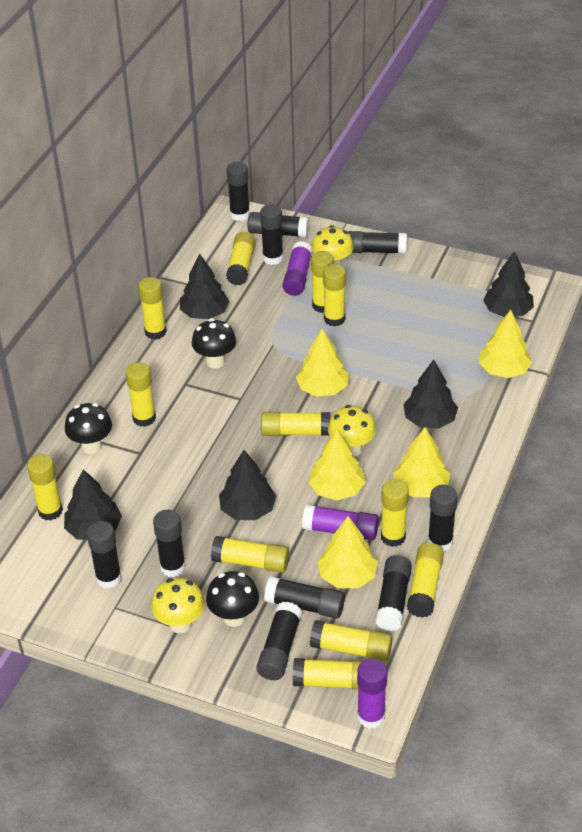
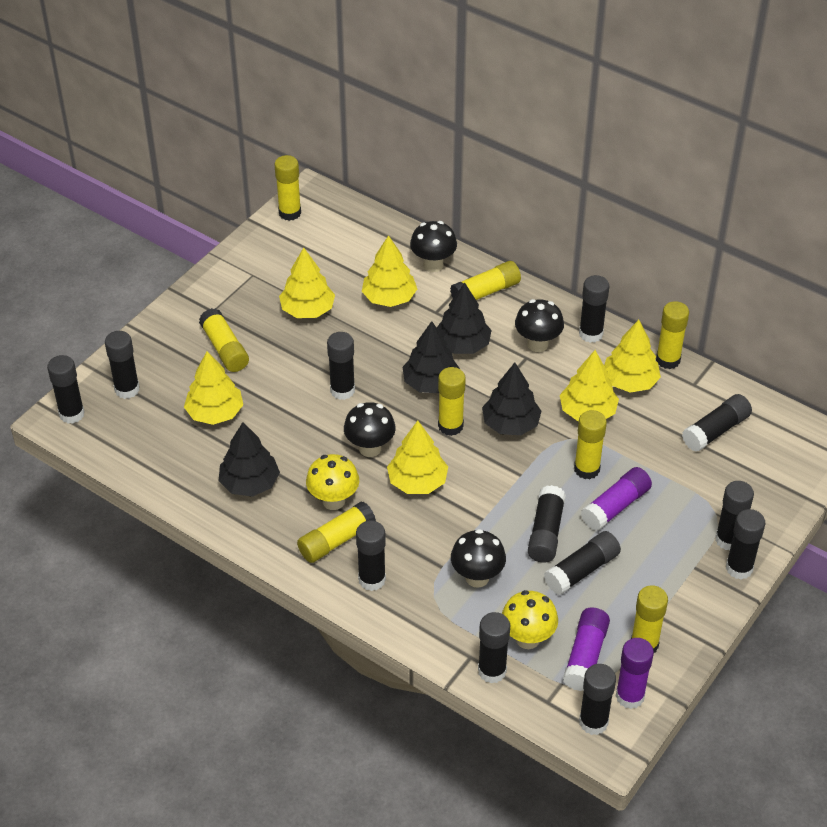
black glue stick: [87,521,122,589] [153,510,186,577] [227,162,250,221] [248,212,309,238] [256,602,302,680] [260,204,283,265] [264,576,345,619] [348,231,407,254] [375,555,412,631] [428,485,458,551] = 10 -> [47,355,85,424] [105,331,140,399] [327,332,355,400] [356,520,386,591] [478,612,510,683] [528,485,566,563] [544,531,621,595] [579,275,609,343] [579,664,616,735] [682,394,752,452] [715,481,754,550] [726,509,765,580] = 12
black mushroom: [65,403,112,454] [192,319,236,368] [206,571,259,627] = 3 -> [344,402,396,457] [410,221,457,272] [451,529,506,588] [515,299,564,352] = 4
black tree: [64,469,122,540] [180,254,230,319] [219,450,276,520] [403,359,458,429] [483,251,534,317] = 5 -> [219,422,280,497] [402,321,460,393] [437,283,492,354] [482,363,542,435] = 4
yellow glue stick: [27,454,63,521] [126,362,156,427] [138,277,167,340] [211,536,289,573] [226,232,256,285] [261,412,330,436] [293,658,363,690] [310,620,392,662] [311,251,334,313] [323,264,346,327] [381,479,409,547] [407,543,444,618] = 12 -> [199,308,249,372] [274,155,301,221] [297,501,376,563] [438,367,466,436] [450,261,521,300] [574,410,607,479] [631,585,668,653] [656,301,689,369] = 8
yellow mushroom: [151,578,205,633] [312,225,354,266] [328,405,376,457] = 3 -> [306,454,359,510] [502,590,558,649] = 2
yellow tree: [296,328,349,397] [308,429,366,500] [318,516,378,588] [393,427,450,497] [479,310,532,378] = 5 -> [184,351,243,425] [279,247,335,318] [362,235,417,307] [387,421,448,494] [560,350,619,421] [604,320,661,393] = 6

